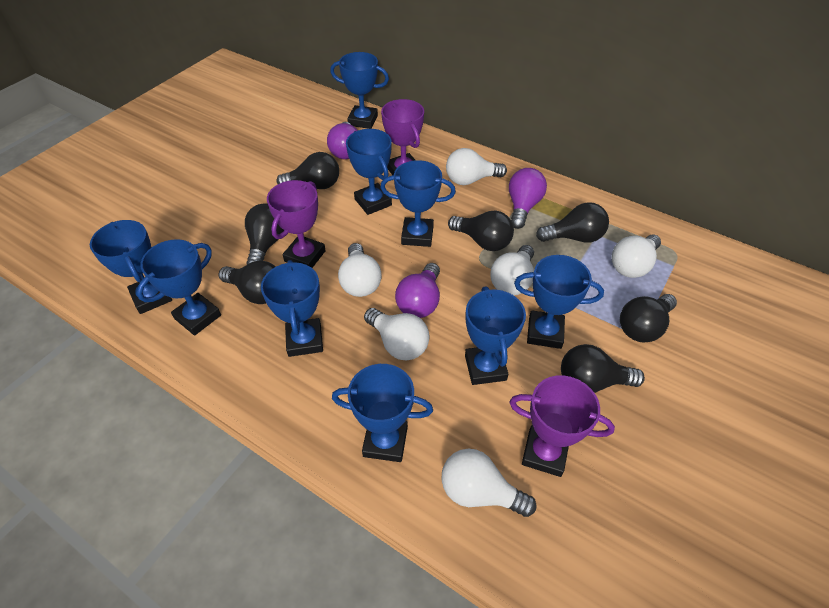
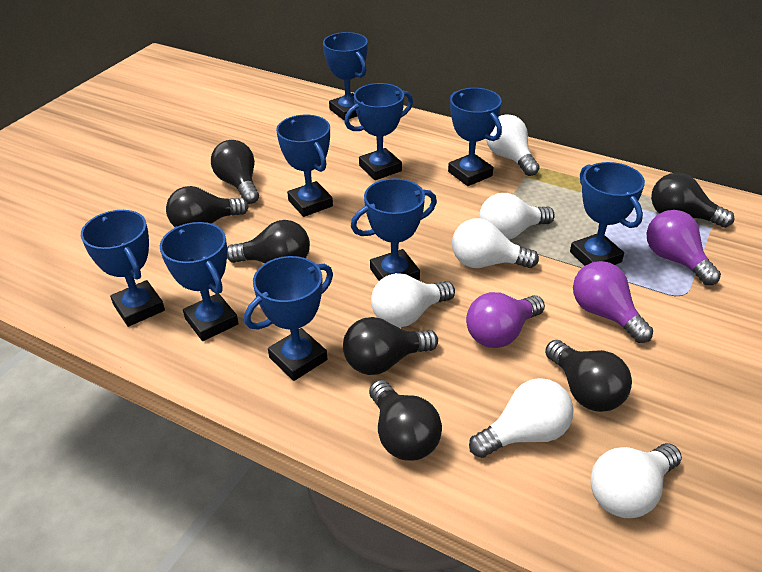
purple trophy: [267,180,326,268] [381,99,424,175] [509,375,615,477] = 3 -> none = 0

